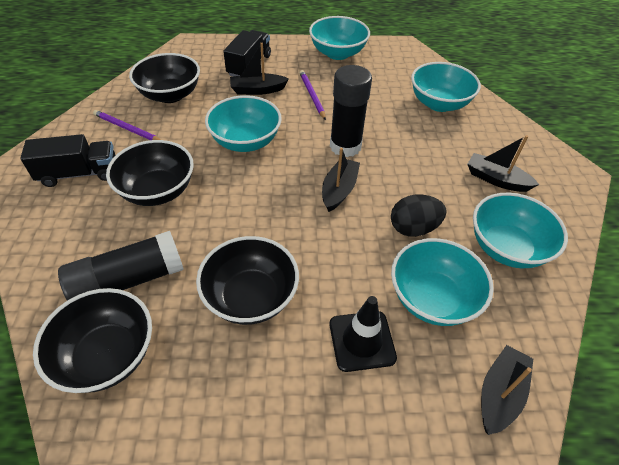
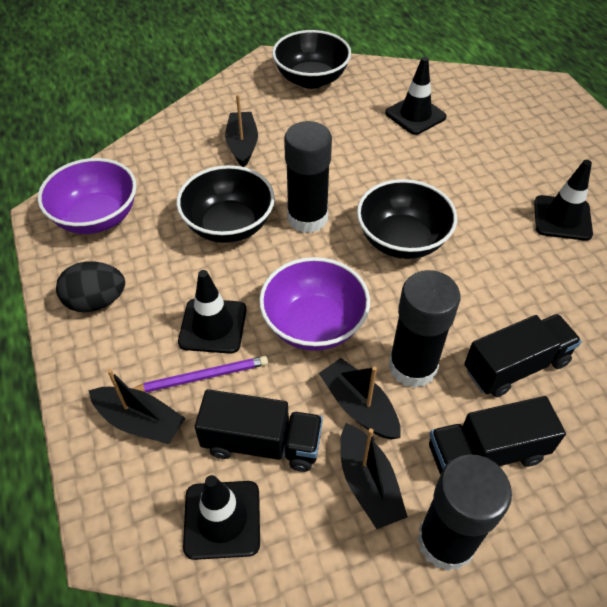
black bowl: [33,288,152,393] [106,140,194,206] [129,53,200,103] [196,236,299,325] = 4 -> [176,165,275,243] [272,30,351,89] [357,179,457,259] = 3
black glue stick: [58,231,184,300] [330,65,372,157] = 2 -> [284,121,332,233] [388,270,460,388] [417,454,512,571] = 3
black traffic cone: [330,296,397,372] = 1 -> [178,270,247,354] [183,475,260,560] [385,57,447,135] [534,160,593,241] = 4
black truck: [20,134,116,187] [223,30,271,77] = 2 -> [195,389,323,472] [429,396,566,475] [464,314,582,397] = 3
purple bowl: none = 0 -> [38,158,137,234] [259,257,370,351] = 2
purple pencil: [93,110,161,140] [300,70,326,120] = 2 -> [132,356,268,393] = 1
turquoise bowl: [205,95,282,152] [309,16,370,60] [391,238,494,326] [411,62,481,112] [473,193,568,268] = 5 -> none = 0

